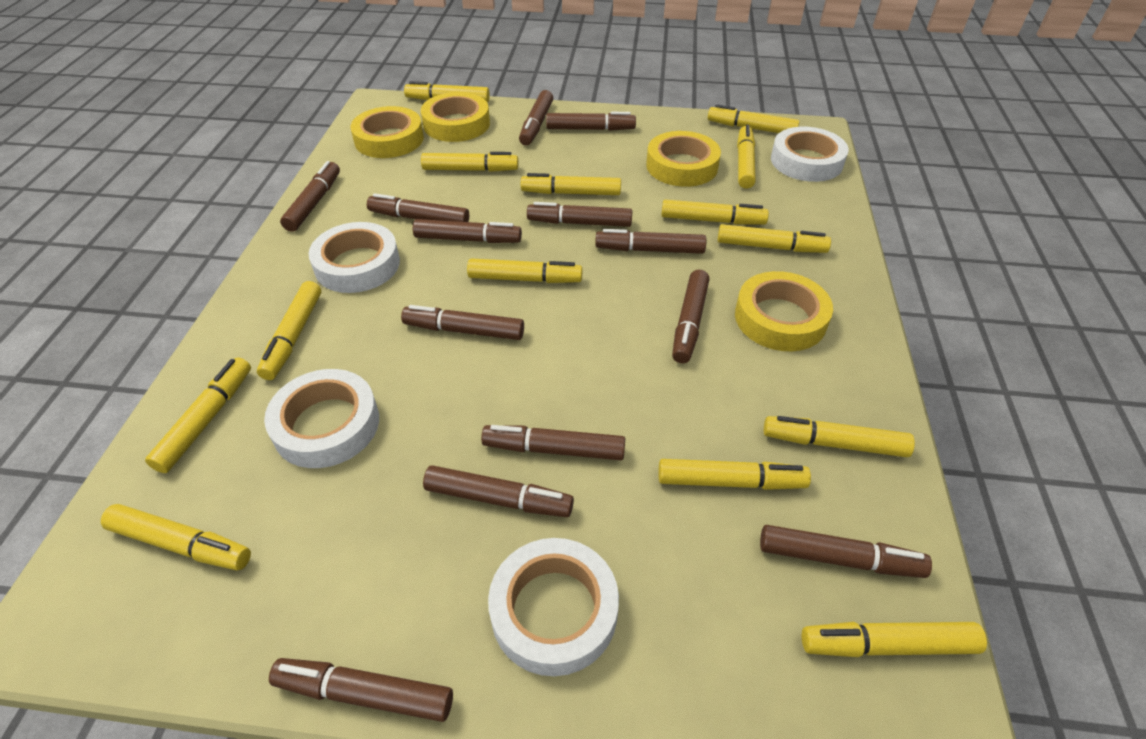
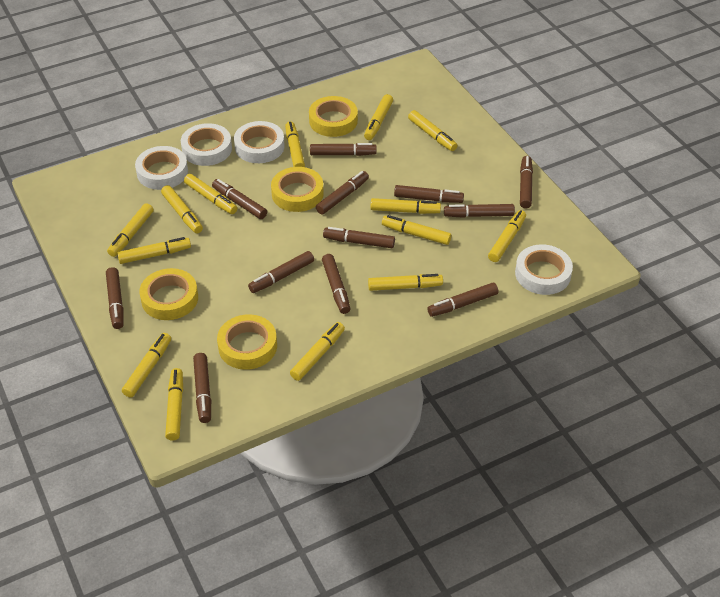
brown marker: [269,658,453,722] [280,161,340,232] [367,193,469,222] [401,305,524,340] [413,219,522,243] [423,465,574,517] [481,425,625,460] [519,90,553,146] [527,202,632,227] [546,112,636,131] [595,229,706,254] [672,270,710,363] [760,525,932,578] = 13 -> [106,267,124,329] [193,353,211,423] [212,179,267,219] [248,251,314,293] [310,143,377,156] [316,171,369,215] [322,254,350,314] [323,227,395,248] [394,185,464,203] [427,282,498,317] [444,204,515,218] [520,156,533,209] = 12

